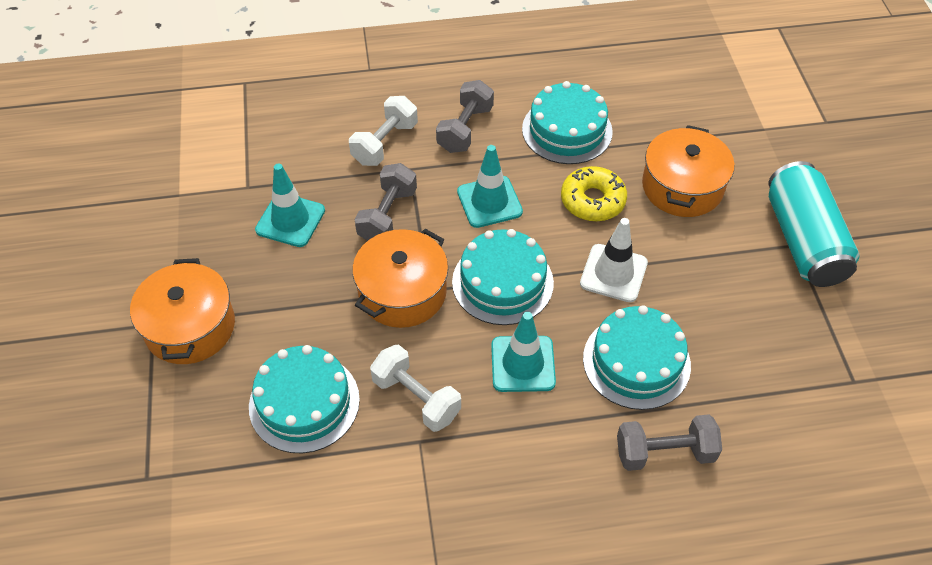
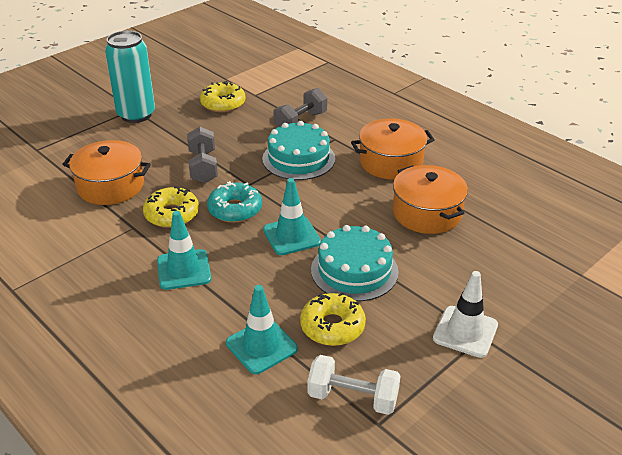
grey dumbbell: [355,163,417,241] [436,80,494,153] [617,414,722,471] = 3 -> [187,127,218,183] [273,88,327,127] = 2
turquoise cake: [249,345,360,453] [452,229,554,325] [522,81,613,164] [583,305,691,410] = 4 -> [262,121,335,180] [311,225,399,301] = 2
turquoise donut: none = 0 -> [207,181,262,223] = 1
white dumbbell: [349,96,418,166] [370,345,461,432] = 2 -> [307,355,401,415] = 1
yellow donut: [561,166,627,221] = 1 -> [143,187,199,228] [200,81,246,113] [300,292,366,346] = 3

